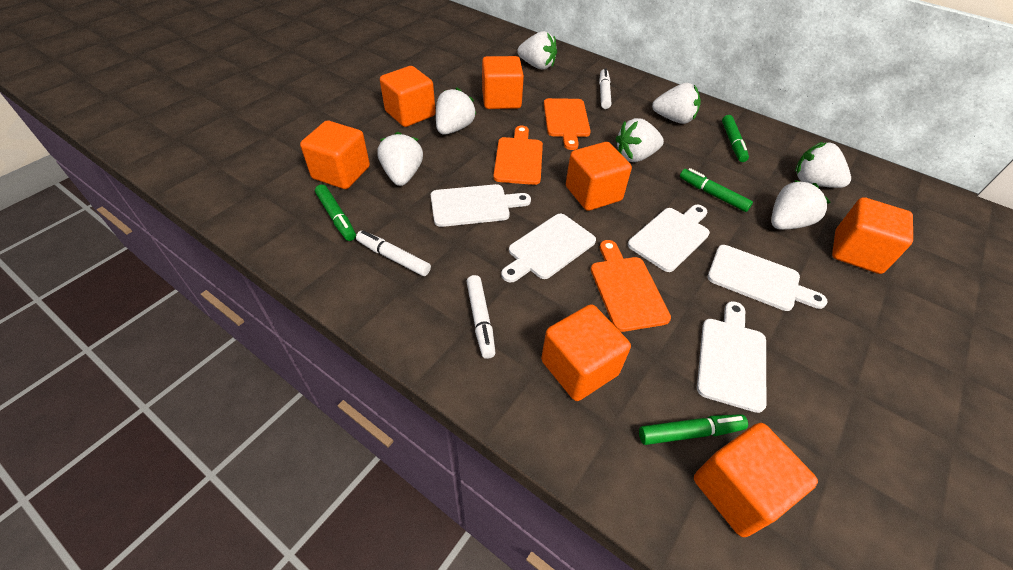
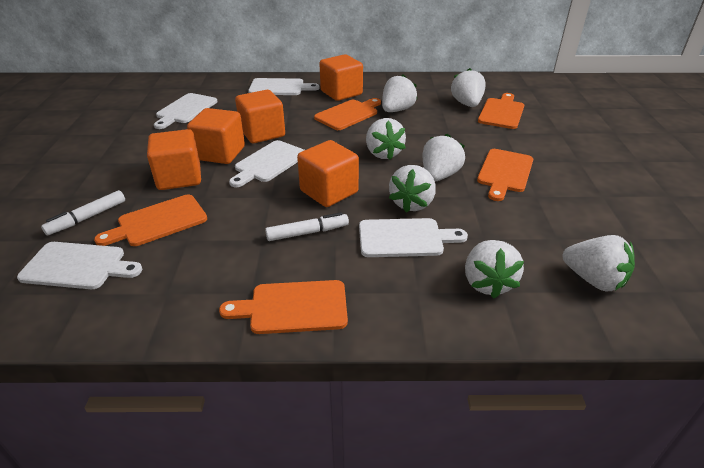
green marker: [315,184,356,241] [639,414,748,445] [680,168,753,212] [722,115,749,162] = 4 -> none = 0
orange cube: [300,121,370,189] [380,66,436,127] [482,56,524,109] [541,304,631,401] [566,142,632,211] [694,423,818,537] [832,197,913,274] = 7 -> [147,129,201,190] [187,108,245,164] [235,90,285,143] [297,140,359,207] [319,54,363,101] = 5
orange cutting board: [493,126,543,185] [544,98,590,150] [591,240,671,332] = 3 -> [94,194,207,246] [219,280,348,334] [314,98,381,130] [477,149,533,201] [478,93,524,129] = 5
white marker: [356,230,431,276] [466,275,496,359] [599,68,611,109] = 3 -> [41,190,125,235] [265,212,349,241] = 2

